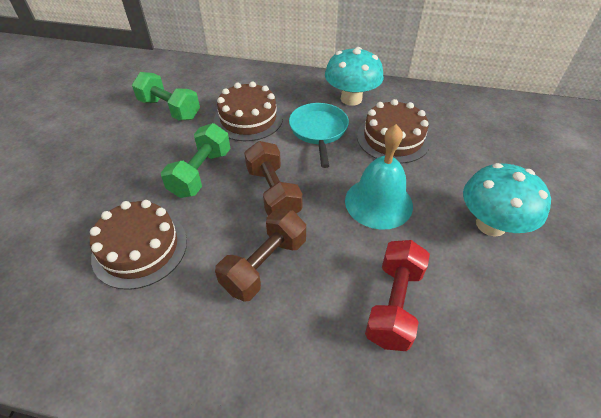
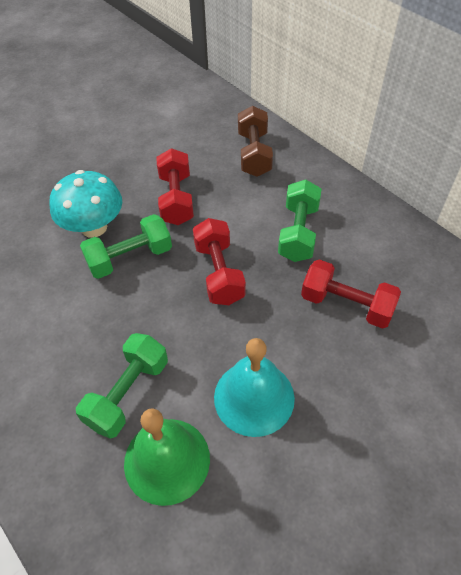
brown cake: [90,200,187,290] [214,82,283,141] [357,99,430,164] = 3 -> none = 0
brown dumbbell: [215,209,306,302] [244,141,302,216] = 2 -> [238,106,273,177] = 1
green bell: none = 0 -> [124,408,210,506] = 1
green dumbbell: [132,72,200,121] [161,123,231,198] = 2 -> [76,333,168,439] [80,214,172,279] [278,180,321,262] = 3
red dumbbell: [365,240,430,351] = 1 -> [156,148,194,225] [193,218,246,305] [301,259,401,329] = 3
turquoise mushroom: [325,47,384,106] [463,163,551,237] = 2 -> [49,170,122,238] = 1
turquoise pan: [289,103,349,168] = 1 -> none = 0

